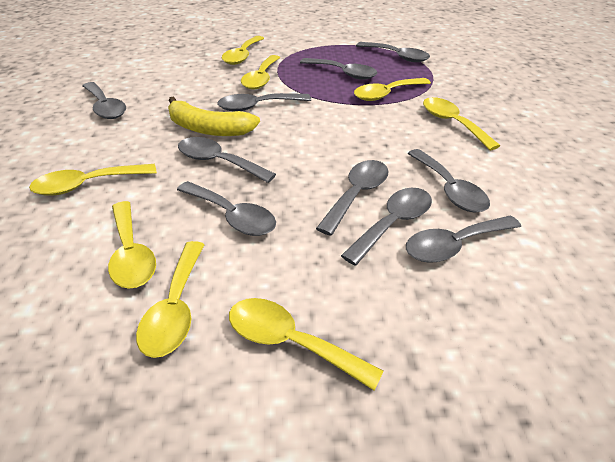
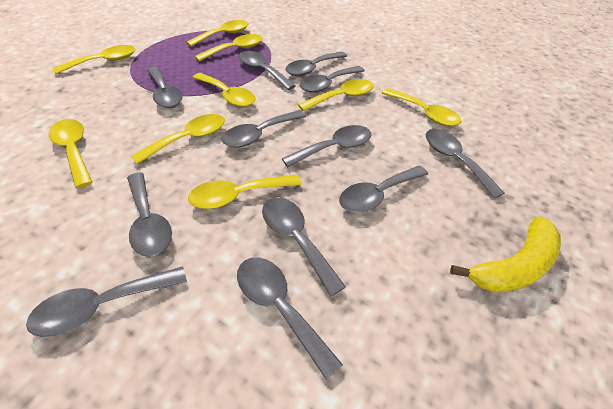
grey spoon: [83,82,126,119] [177,181,276,236] [178,137,276,183] [217,93,311,112] [300,58,377,80] [316,160,388,236] [341,188,432,266] [356,42,430,62] [406,215,521,263] [407,149,490,213] = 10 -> [26,266,187,337] [127,172,172,257] [147,67,183,108] [222,110,306,147] [237,257,343,380] [239,51,296,90] [262,197,346,297] [282,125,371,167] [285,52,347,76] [300,66,365,93] [339,166,428,213] [425,129,505,199] = 12
yellow spoon: [29,164,157,196] [108,201,156,289] [136,241,205,358] [222,36,264,65] [229,298,384,390] [241,55,280,90] [354,78,431,101] [423,97,500,150] = 8 -> [49,119,92,188] [52,45,135,74] [131,114,225,164] [186,20,248,47] [188,175,302,209] [192,73,255,107] [195,34,262,61] [298,79,373,111] [382,88,461,126] = 9

